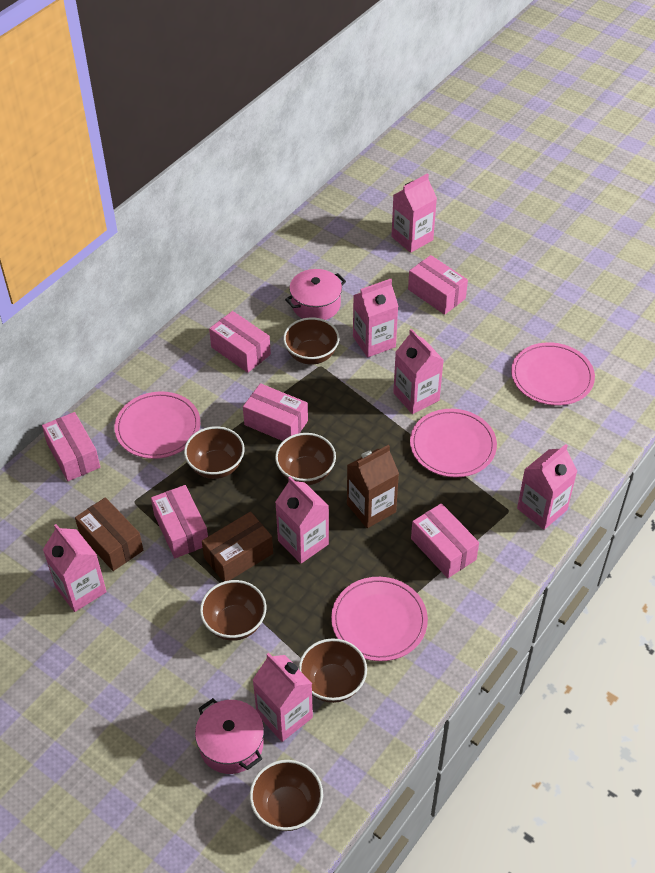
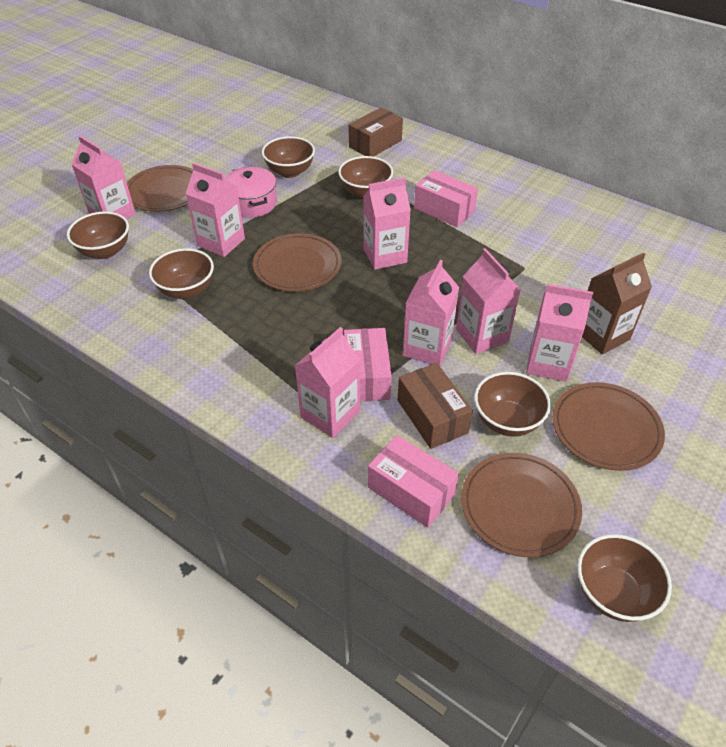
brown plate: none = 0 -> [127,165,193,212] [253,233,342,292] [461,453,582,557] [552,382,665,471] = 4
pink box: [42,412,100,481] [151,485,208,558] [209,311,271,373] [243,383,308,441] [408,255,468,315] [411,503,479,578] = 6 -> [344,328,392,401] [368,435,459,528] [414,170,478,227] = 3
pink plate: [115,391,200,459] [331,577,428,661] [410,409,497,477] [511,342,595,405] = 4 -> none = 0
pink pot: [195,698,264,774] [285,269,346,320] = 2 -> [224,167,277,218] = 1

